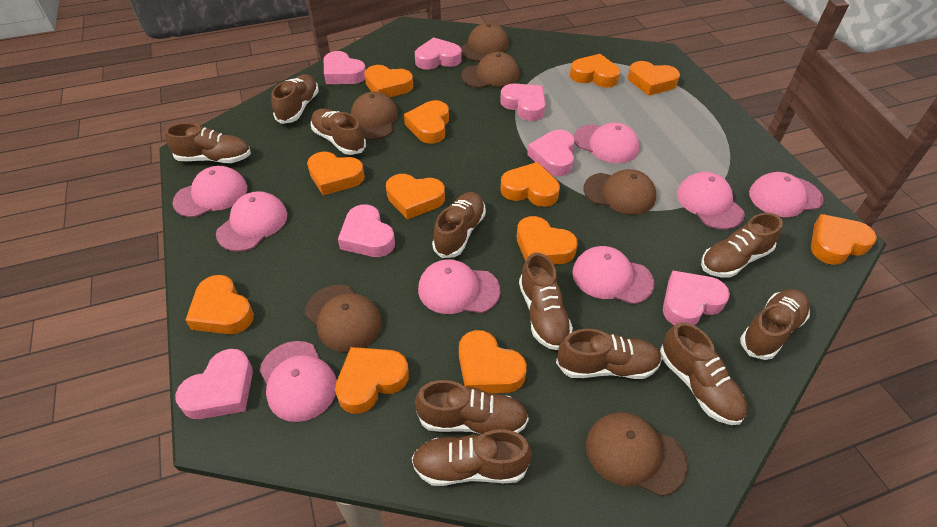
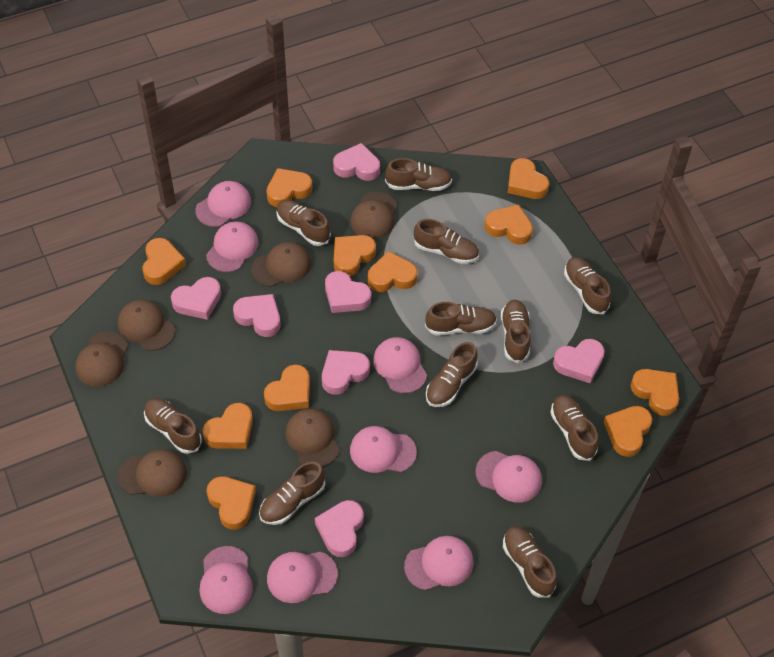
orange heart: [185,275,254,334] [307,152,365,195] [335,347,409,414] [364,65,413,97] [386,174,445,220] [404,100,449,144] [459,330,527,393] [500,162,560,207] [517,216,578,265] [570,54,620,88] [628,61,680,96] [811,214,877,265] = 12 -> [142,238,186,285] [203,403,253,449] [207,476,256,530] [264,364,310,411] [266,168,312,207] [334,235,376,276] [368,251,418,292] [485,204,533,245] [508,158,549,199] [604,406,652,457] [631,369,679,416] = 11

